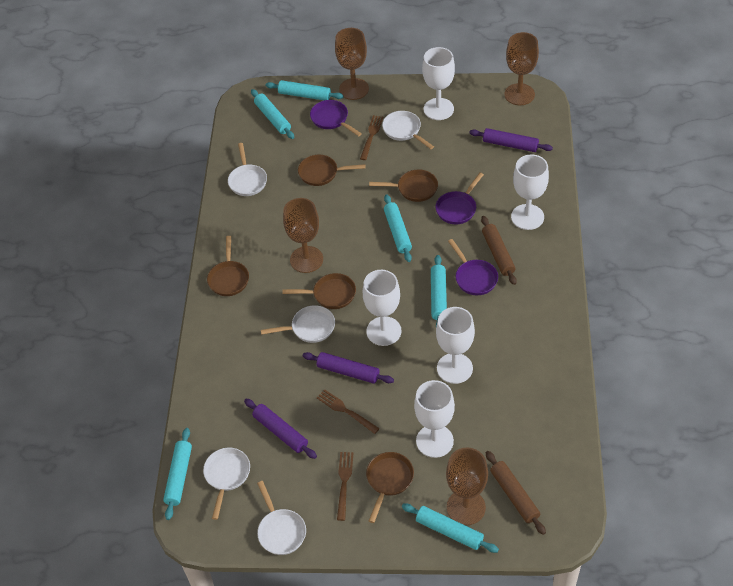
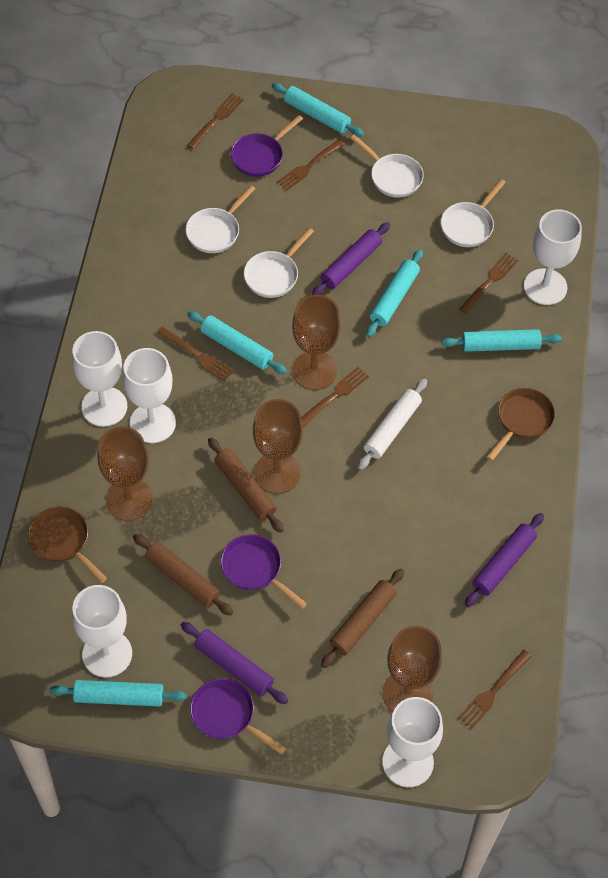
brown fork: [317,389,380,434] [337,452,353,521] [360,115,383,160] = 3 -> [157,327,234,382] [187,93,244,149] [277,139,345,190] [301,367,369,427] [458,650,532,728] [459,253,518,314] = 6
brown pan: [207,236,249,296] [283,273,356,309] [298,155,365,186] [366,452,414,523] [369,170,438,202] = 5 -> [28,507,107,583] [487,388,555,461] = 2
brown rolling pin: [481,216,517,285] [486,451,546,535] = 2 -> [133,534,233,616] [208,438,284,533] [321,568,404,668] = 3
turquoise rolling pin: [163,428,192,520] [251,89,294,139] [265,80,344,100] [384,194,412,262] [402,503,499,553] [431,255,447,326] = 6 -> [50,680,187,707] [187,311,287,374] [272,83,364,137] [366,249,423,337] [441,329,562,352] = 5
white pan: [203,448,250,520] [228,143,267,196] [257,481,306,555] [261,305,335,343] [382,111,434,149] = 5 -> [186,185,255,253] [244,228,314,298] [350,135,424,198] [441,179,506,247] = 4
white rolling pin: none = 0 -> [358,378,427,470] = 1

